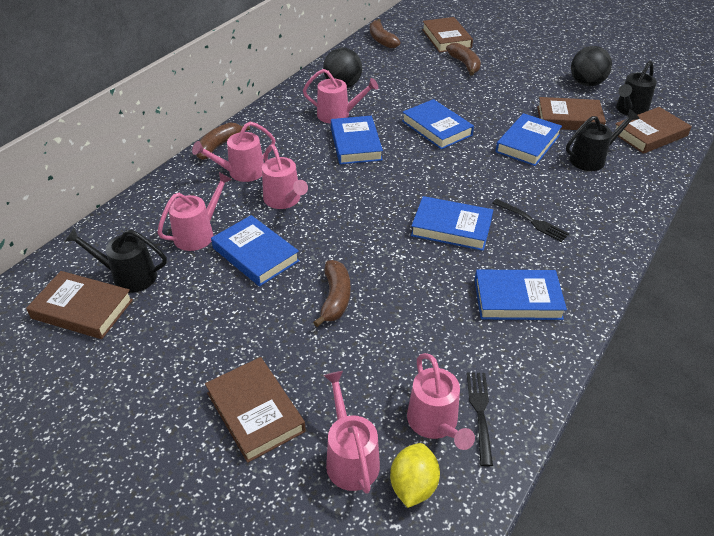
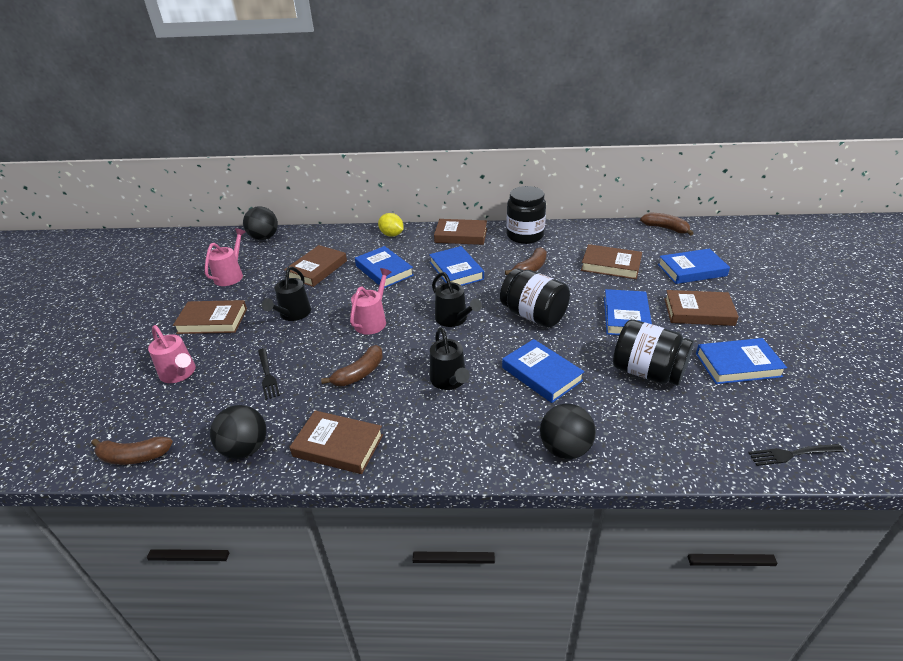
black ball: [323,48,362,88] [571,46,612,86] = 2 -> [210,405,266,459] [243,206,278,240] [540,404,596,459] = 3
black jar: none = 0 -> [500,269,570,327] [506,186,546,244] [613,319,694,385] = 3
brown book: [26,271,133,339] [205,357,306,463] [422,17,473,53] [537,97,606,130] [615,107,691,154] = 5 -> [173,300,247,334] [284,245,347,287] [290,410,383,474] [434,219,487,245] [581,244,642,279] [665,290,739,326] = 6
pink watering can: [157,172,232,251] [192,122,275,182] [262,145,308,209] [303,69,379,123] [323,371,380,494] [407,353,475,450] = 6 -> [148,325,196,383] [205,228,246,286] [350,268,392,335] = 3

